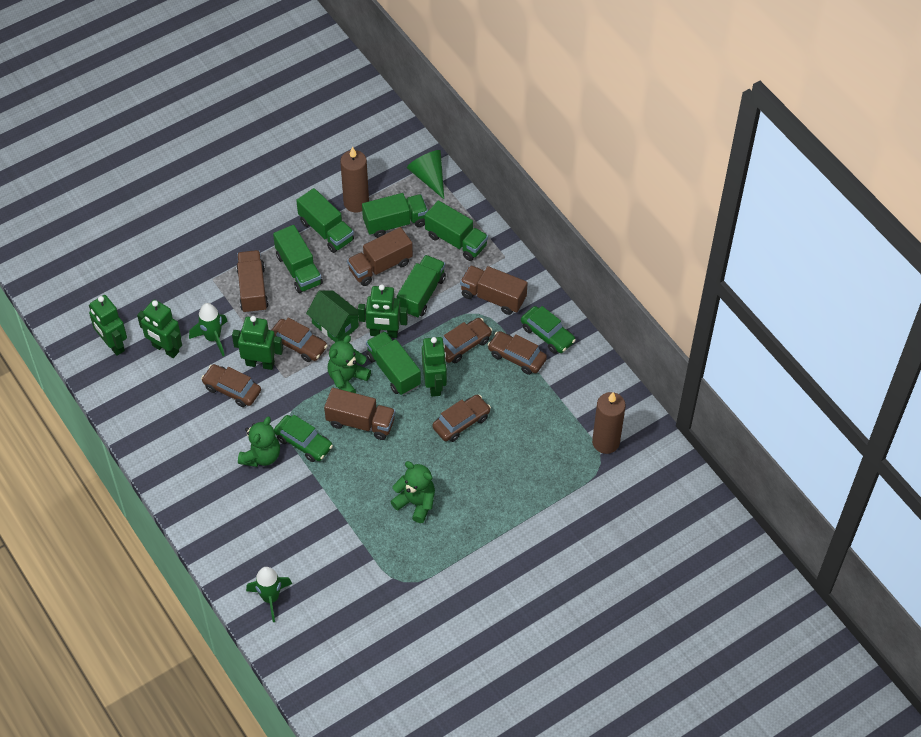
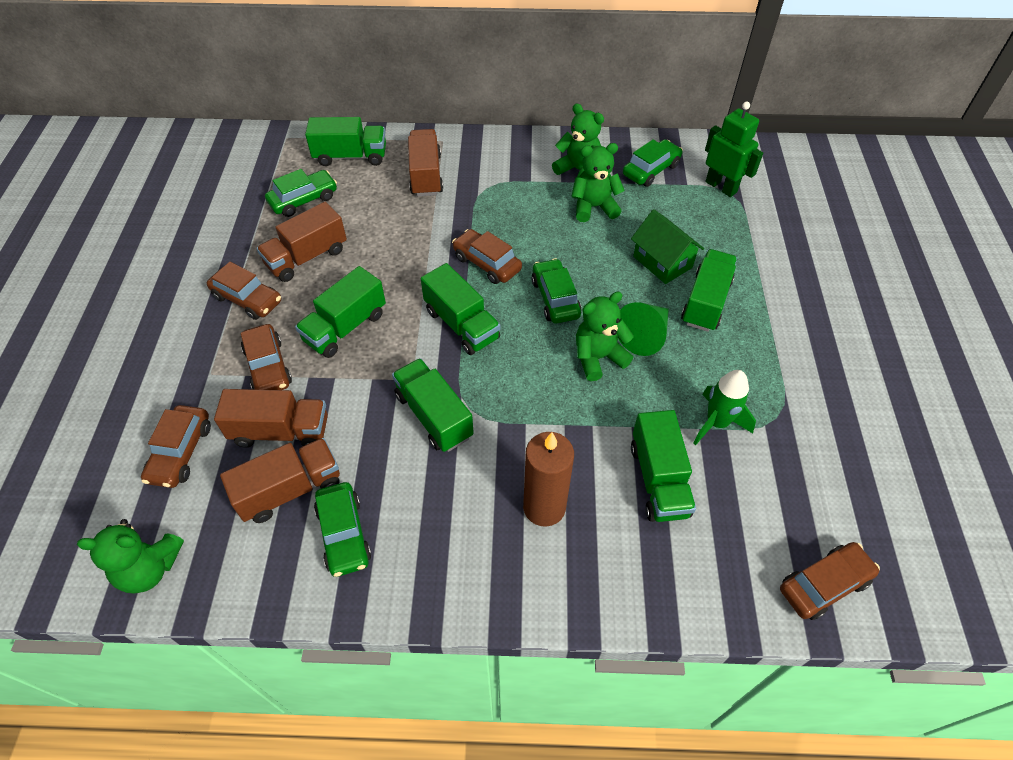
brown candle: [340,147,369,213] [592,392,626,454] = 2 -> [523,432,574,527] = 1
green car: [274,415,333,462] [521,306,576,353] = 2 -> [265,169,337,217] [314,482,371,577] [531,258,581,324] [623,139,683,187] = 4
green robot: [89,295,127,356] [137,299,182,358] [232,316,283,370] [358,284,408,338] [422,337,447,397] = 5 -> [705,102,763,197] = 1
green rocket: [189,303,228,356] [246,567,292,622] = 2 -> [693,370,756,445] = 1
green teddy bear: [238,416,280,467] [327,335,371,393] [390,461,435,523] = 3 -> [77,519,184,593] [552,104,604,178] [571,143,625,222] [576,292,634,381] = 4

